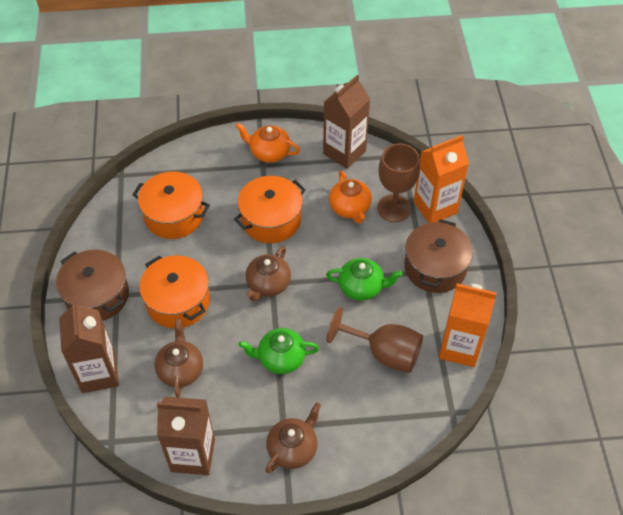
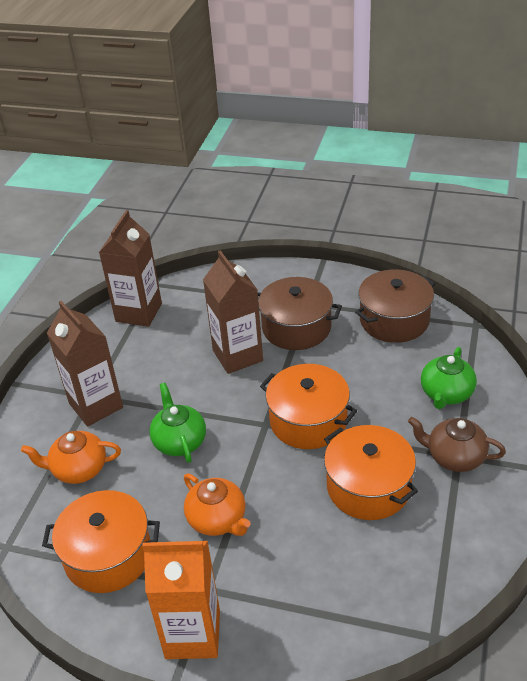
brown goblet: [327,307,423,373] [377,144,420,222] = 2 -> none = 0
brown teapot: [154,319,203,397] [246,246,291,302] [265,402,321,473] = 3 -> [408,417,506,472] = 1
orange carton: [414,135,469,223] [439,283,497,367] = 2 -> [142,541,220,659] = 1

